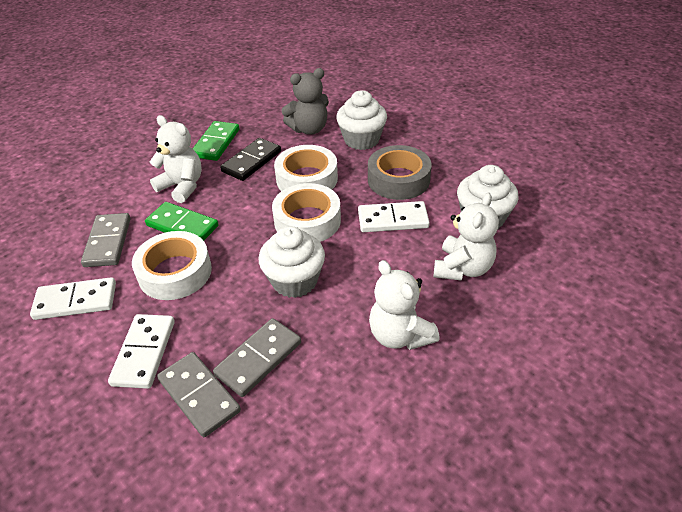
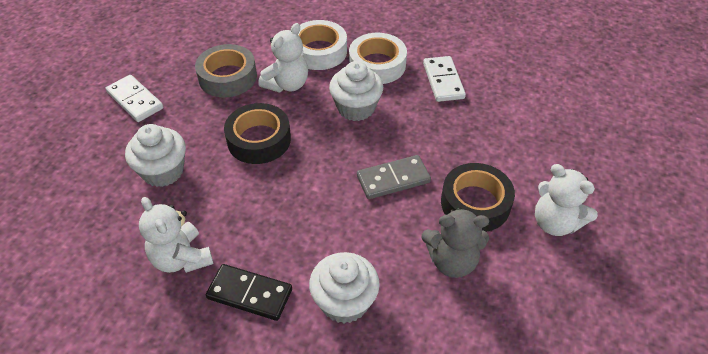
black tape: none = 0 -> [224,103,291,164] [441,163,515,232] = 2
green domino: [145,202,219,241] [193,121,240,161] = 2 -> none = 0
grey domino: [81,213,131,267] [157,352,241,437] [213,318,301,397] = 3 -> [357,155,431,199] = 1
white domino: [30,277,116,320] [108,314,175,389] [358,201,430,232] = 3 -> [105,75,163,122] [423,56,466,102] = 2
white tape: [132,231,212,300] [272,183,341,242] [274,145,338,191] = 3 -> [298,20,347,70] [349,33,407,84] = 2

